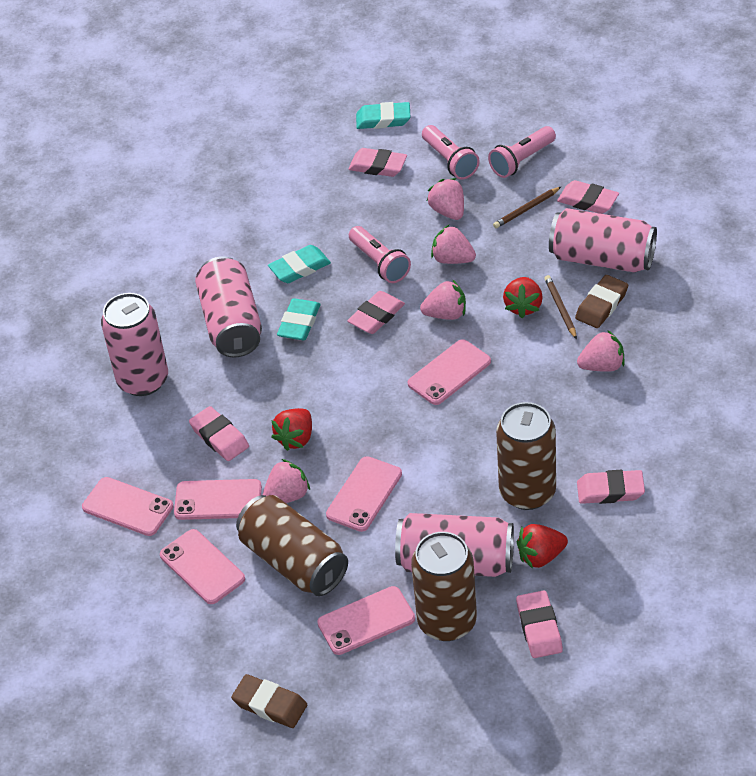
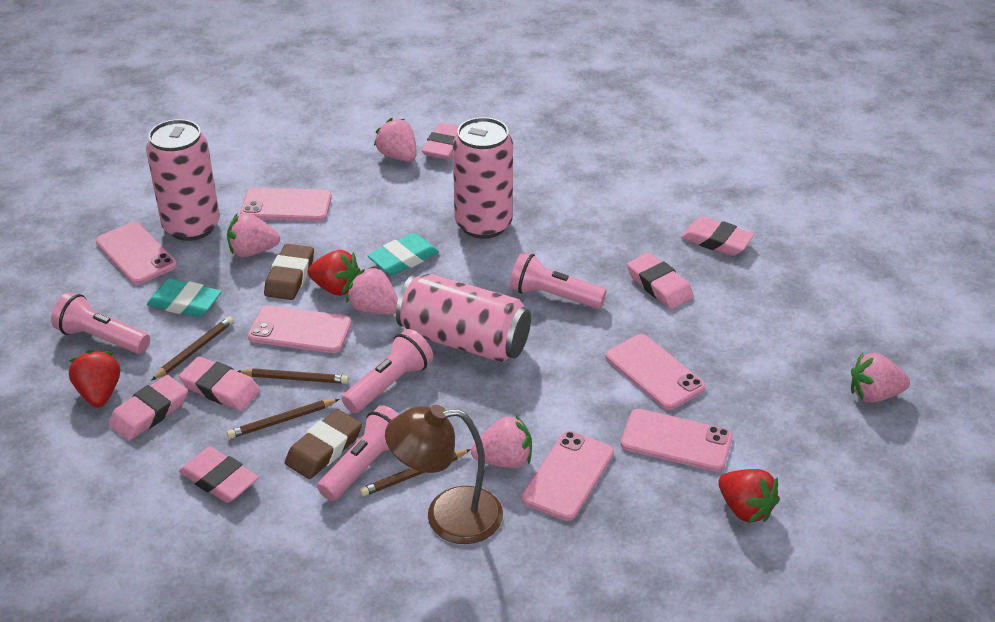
brown can: [236,495,348,596] [411,532,477,641] [496,402,556,510] = 3 -> none = 0
brown lamp: none = 0 -> [385,405,503,544] = 1
brown pencil: [493,187,561,228] [544,275,577,339] = 2 -> [151,316,234,381] [227,399,340,439] [237,368,349,384] [360,449,471,496] = 4
pink can: [101,293,168,396] [195,256,262,358] [395,513,514,577] [549,208,657,272] = 4 -> [146,119,220,241] [396,274,531,362] [453,117,513,239] = 3
pink flashlight: [349,226,411,283] [422,125,480,180] [488,126,556,178] = 3 -> [51,292,150,354] [317,405,399,501] [342,329,433,413] [510,252,607,309] = 4
turquoise eraser: [268,245,331,283] [277,298,320,340] [356,102,410,129] = 3 -> [147,279,222,317] [367,233,439,275] = 2

